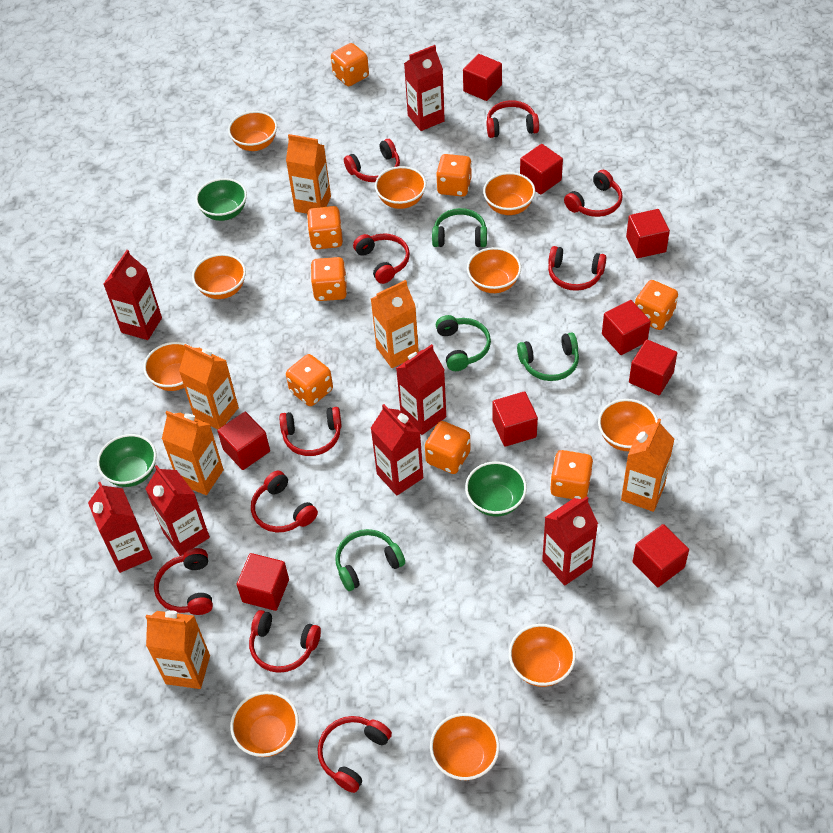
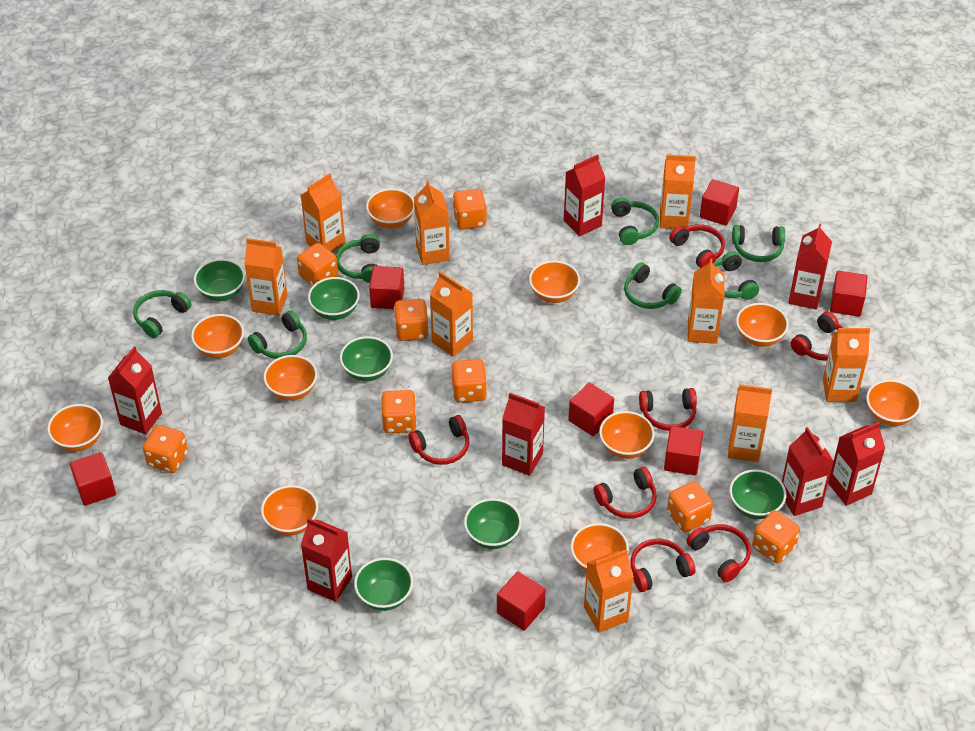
green bowl: [97,434,157,487] [195,178,247,221] [465,461,527,517] = 3 -> [194,259,245,301] [308,277,360,320] [340,336,393,381] [354,558,413,611] [464,498,522,549] [729,469,786,519] = 6
green headphones: [335,529,405,591] [432,208,487,247] [436,315,491,371] [517,332,579,381] = 4 -> [133,290,191,338] [248,311,307,359] [336,234,380,283] [611,197,659,245] [624,262,682,309] [713,251,759,300] [732,225,785,262] = 7
orange carton: [146,610,210,689] [162,411,224,495] [179,344,239,430] [286,134,331,214] [371,280,419,368] [621,419,674,512] = 6 -> [244,238,287,316] [301,173,345,252] [414,180,450,265] [430,271,473,357] [584,549,634,633] [660,155,696,229] [687,258,725,344] [728,384,772,462] [823,328,870,402] = 9
red cube: [217,411,270,470] [236,553,289,611] [463,54,502,101] [493,391,538,447] [520,144,563,195] [602,300,651,355] [626,209,670,258] [629,340,677,395] [632,524,689,587] = 9 -> [70,452,116,506] [369,266,404,309] [497,571,546,631] [568,382,614,436] [664,426,703,475] [700,179,739,226] [830,270,868,317] = 7
red headphones: [154,548,213,615] [249,610,321,673] [251,471,318,532] [279,407,341,456] [317,716,392,793] [344,139,400,182] [353,233,410,284] [487,100,539,138] [548,246,606,291] [564,170,622,217] = 10 -> [408,415,469,465] [593,467,657,519] [630,539,695,592] [639,388,697,431] [669,224,725,268] [686,524,751,582] [791,312,843,361] = 7

